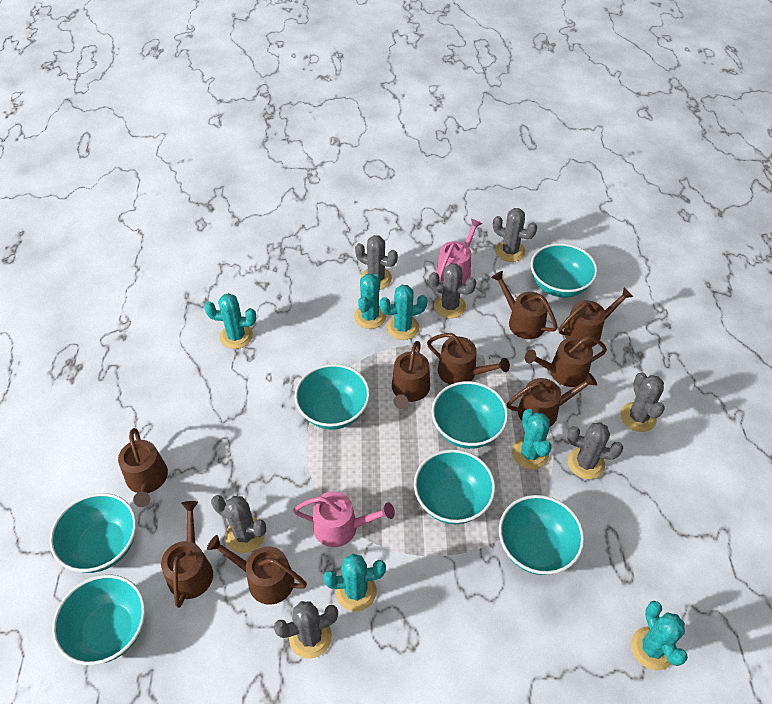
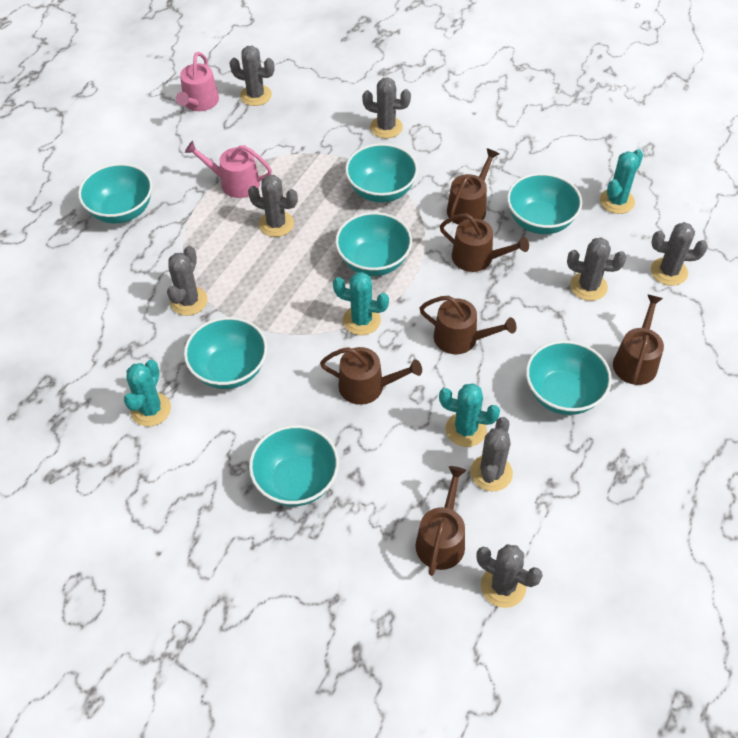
brown watering can: [118,428,168,507] [161,501,213,608] [207,535,307,605] [392,341,430,409] [427,333,510,385] [491,271,557,339] [507,373,597,427] [525,336,607,387] [559,287,633,347] = 9 -> [320,347,422,405] [415,466,466,576] [420,296,516,354] [440,213,529,272] [447,148,499,225] [613,294,664,385] = 6
grey cactus: [211,495,266,553] [274,601,338,659] [355,235,398,289] [429,263,476,318] [493,208,537,262] [567,422,623,479] [621,372,665,432] = 7 -> [167,246,208,316] [230,46,274,106] [248,175,298,237] [362,77,411,138] [470,417,513,491] [476,544,543,608] [567,237,627,301] [651,222,708,286] = 8
turquoise cactus: [204,293,256,349] [323,554,386,611] [354,274,386,329] [380,285,428,340] [512,409,552,470] [631,601,688,670] = 6 -> [124,360,171,427] [333,272,389,335] [439,383,500,447] [600,149,643,214] = 4

